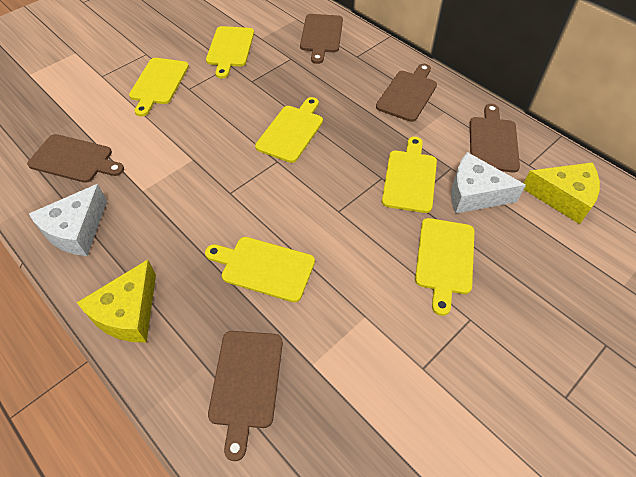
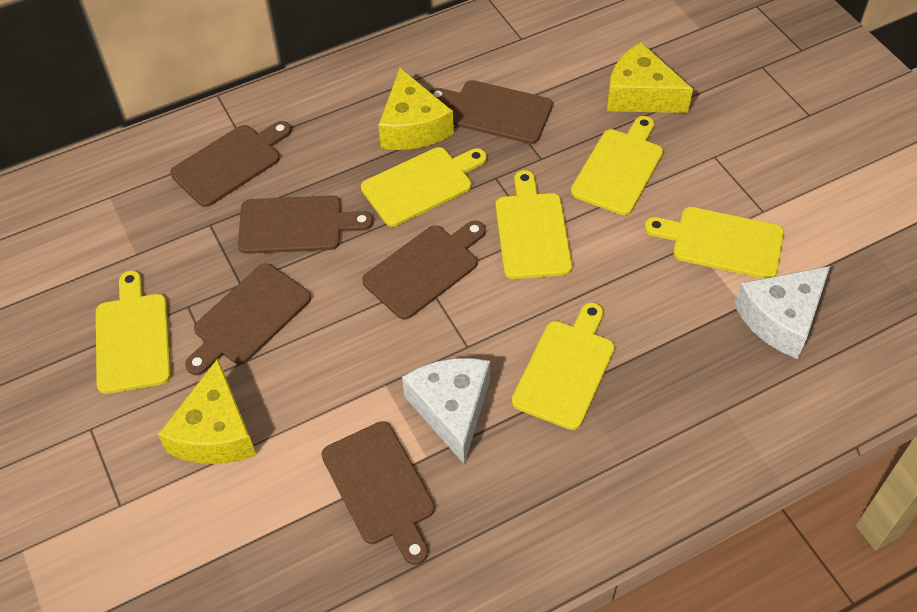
brown cutting board: [27,134,124,183] [208,331,283,461] [300,14,343,64] [376,64,437,122] [470,104,520,173] = 5 -> [170,121,291,207] [185,264,311,375] [238,196,373,254] [321,421,435,565] [362,221,486,320] [429,80,553,144] = 6
yellow cheese: [77,260,156,343] [524,162,600,224] = 2 -> [158,358,257,464] [378,68,454,150] [607,42,693,113] = 3

